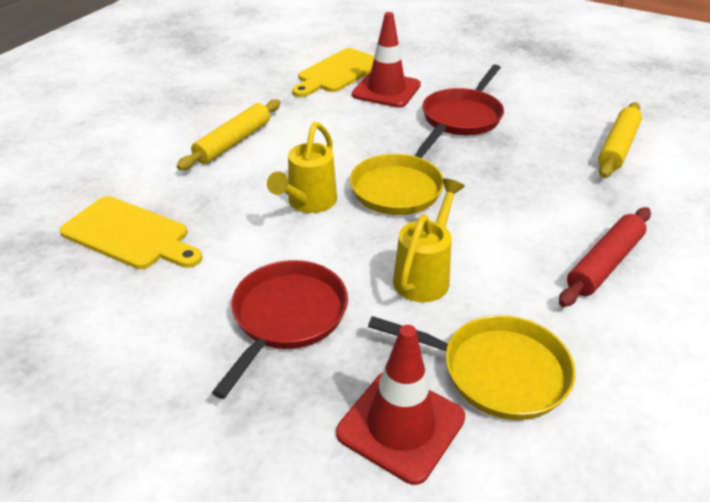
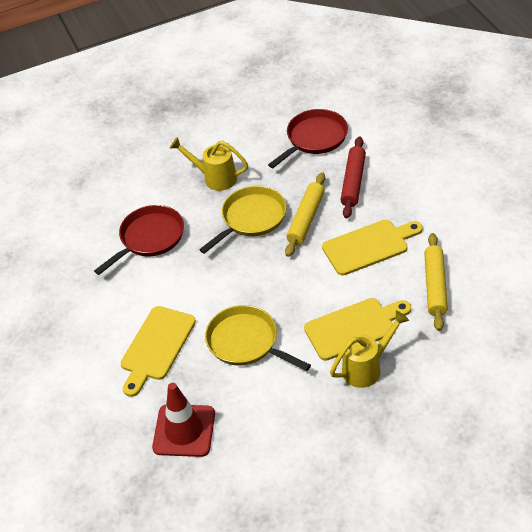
red traffic cone: [336,325,465,485] [352,12,421,108] = 2 -> [152,383,215,457] = 1
yellow cutting board: [60,196,202,269] [292,48,374,97] = 2 -> [120,306,196,397] [304,298,411,361] [322,220,423,276] = 3

